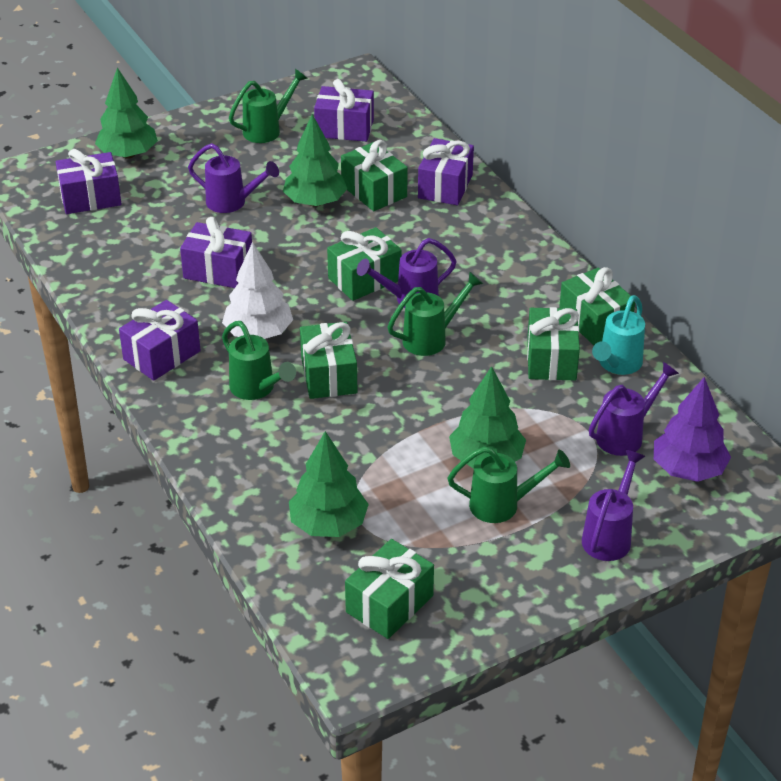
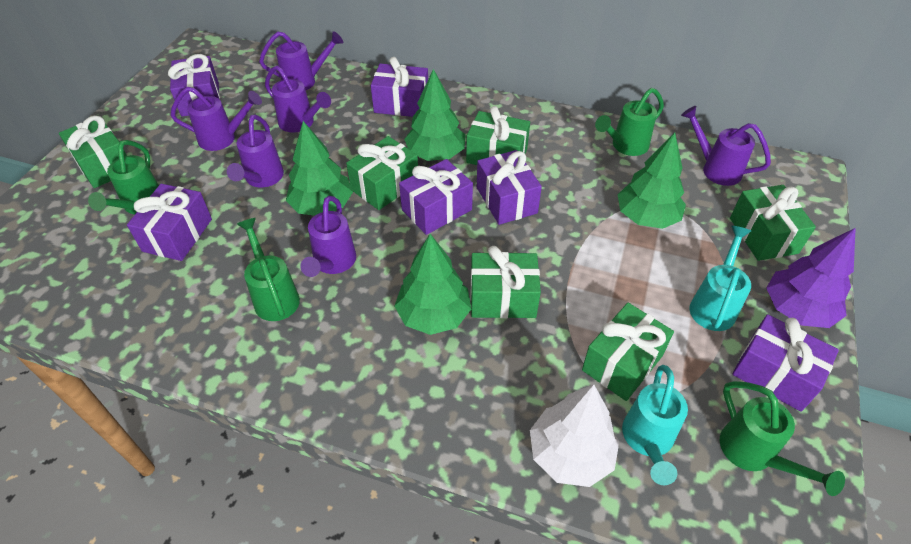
purple gift: [56,149,121,214] [119,300,201,381] [180,217,252,288] [314,79,374,142] [418,138,474,205] = 5 -> [127,184,212,261] [168,54,220,117] [371,57,428,117] [399,159,473,235] [477,150,542,225] [732,314,839,412] = 6
purple watering can: [188,143,279,213] [357,238,457,308] [582,450,645,561] [589,362,679,456] = 4 -> [170,87,262,151] [227,115,284,187] [259,31,344,90] [265,66,331,133] [300,196,356,277] [681,106,771,186] = 6
turquoise watering can: [592,295,645,375] = 1 -> [622,365,688,485] [689,226,751,331] = 2

